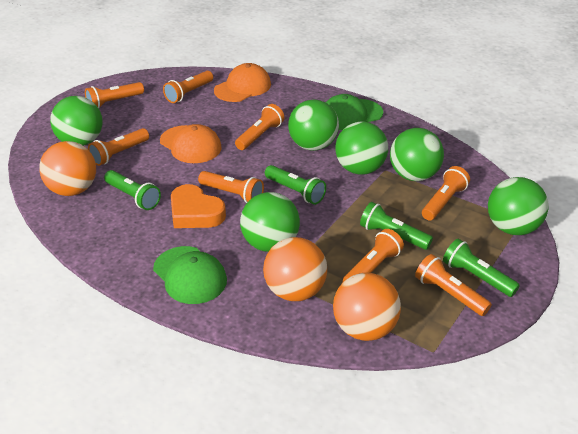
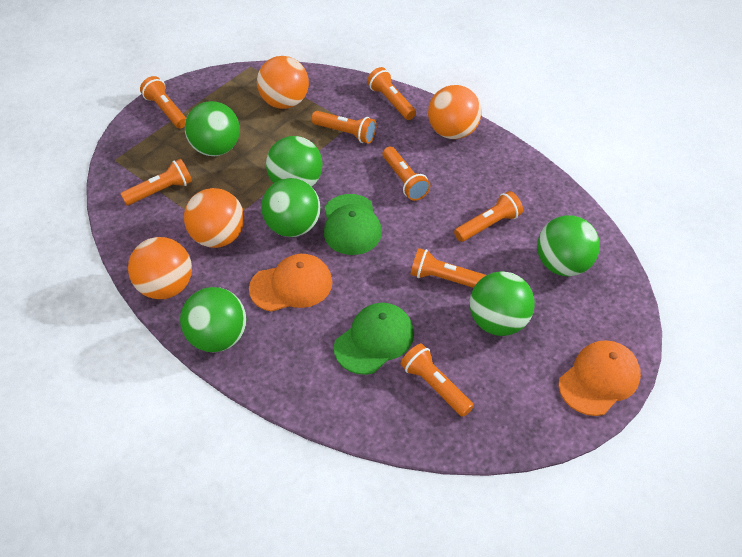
green flashlight: [104,170,161,210] [265,165,326,205] [360,202,433,250] [443,239,520,297] = 4 -> none = 0
orange ball: [39,141,96,196] [263,237,327,301] [333,273,401,341] = 3 -> [128,237,192,299] [184,188,244,248] [257,56,309,109] [428,85,482,139] = 4
orange heart: [171,184,226,228] = 1 -> none = 0

